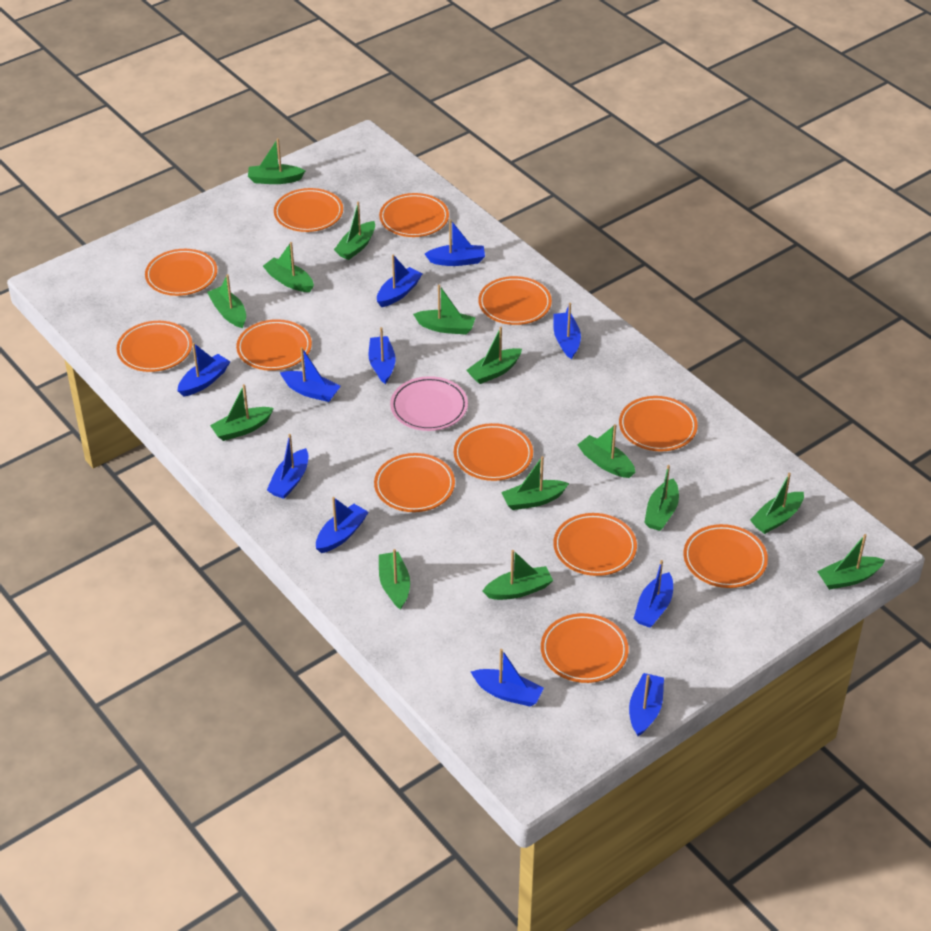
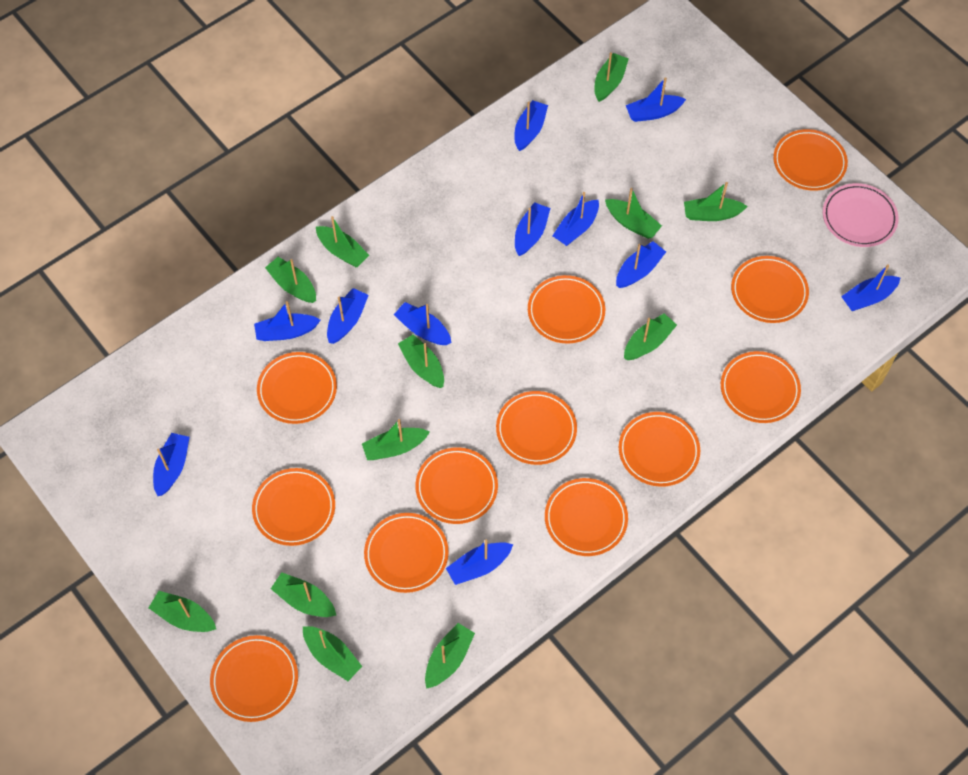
green boat: [207,274,246,328] [210,384,274,441] [248,138,305,184] [263,242,314,292] [334,202,375,260] [379,549,410,610] [413,285,476,335] [466,327,522,384] [483,550,553,600] [501,456,569,510] [578,424,635,478] [644,465,679,531] [750,473,804,534] [817,534,885,590] = 14 -> [149,591,216,632] [265,257,316,303] [271,572,336,617] [303,626,362,681] [316,216,369,267] [362,419,430,460] [398,334,444,388] [425,623,475,689] [594,52,629,102] [605,188,662,239] [624,313,677,360] [684,182,748,221] = 12

